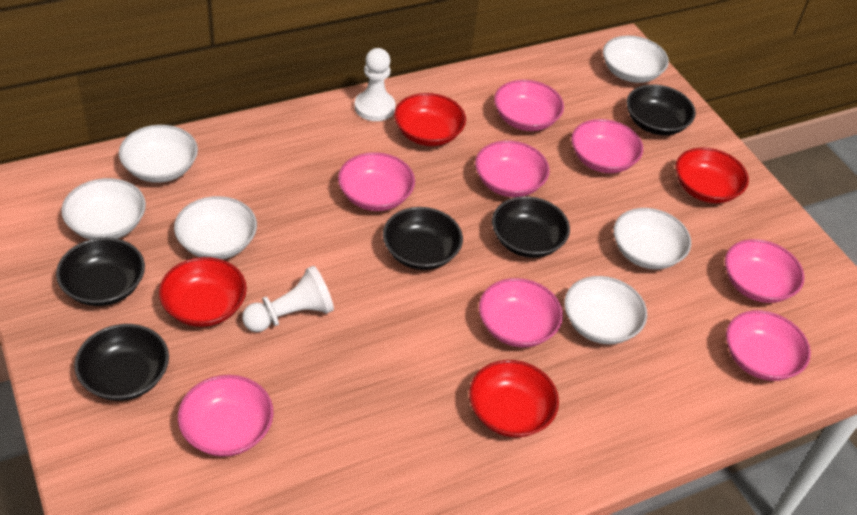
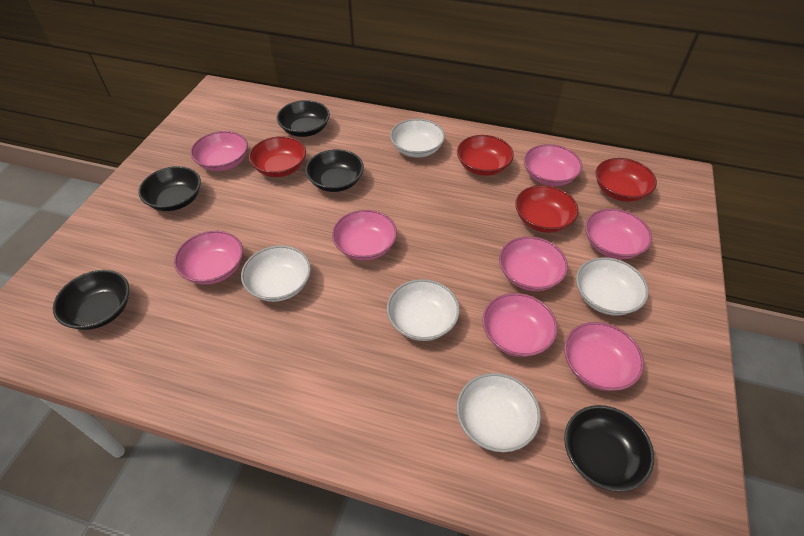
white bowl: [61,178,146,239] [119,125,198,183] [174,196,257,260] [564,276,647,344] [603,35,669,83] [614,208,691,269] = 6 -> [241,245,311,302] [387,279,460,341] [390,119,445,158] [457,373,541,452] [576,257,649,316] = 5
white pawn: [242,266,334,332] [354,48,396,121] = 2 -> none = 0

